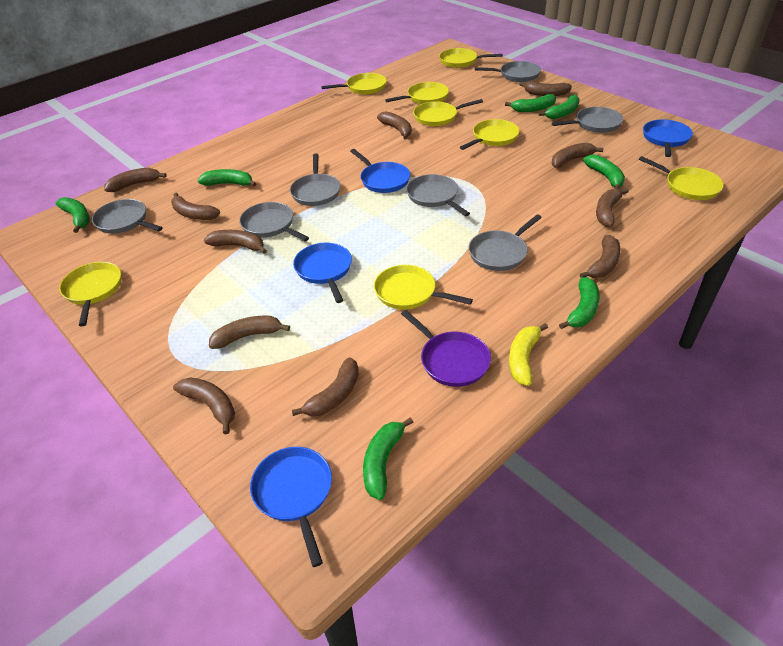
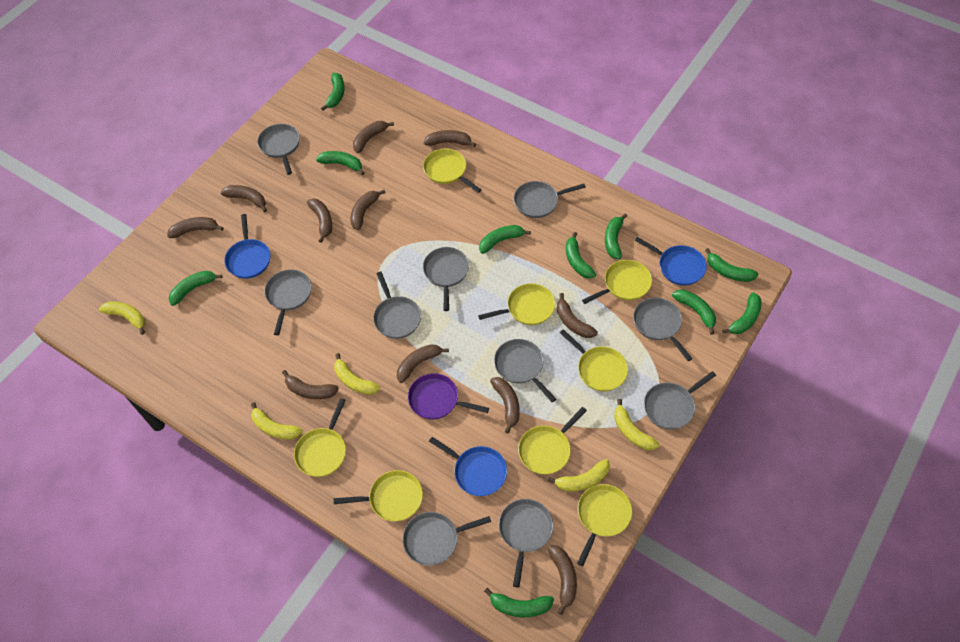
blue pan: [250,447,332,567] [293,243,352,303] [350,149,410,193] [643,119,693,157] = 4 -> [224,214,270,279] [429,437,507,496] [635,237,707,286] = 3
green banana: [56,197,90,233] [197,169,257,186] [363,417,413,500] [505,94,556,112] [539,95,580,119] [559,277,600,329] [583,155,625,189] = 7 -> [169,271,222,306] [316,151,365,175] [321,73,345,111] [479,225,531,254] [484,588,554,617] [566,232,596,279] [605,213,627,260] [672,290,716,335] [705,248,758,282] [722,292,762,334] = 10
grey pan: [92,199,163,234] [239,202,309,241] [290,154,341,206] [406,174,470,216] [468,214,542,271] [475,61,541,82] [552,107,623,133] = 7 -> [257,124,300,175] [264,270,312,335] [373,272,421,339] [403,512,491,566] [423,247,469,311] [494,339,556,402] [499,499,553,587] [514,181,586,218] [633,298,693,361] [644,371,716,429] = 10
yellow banana: [509,323,548,386] = 1 -> [99,301,146,335] [251,402,303,440] [334,353,380,395] [548,459,610,492] [614,399,659,450] = 5

